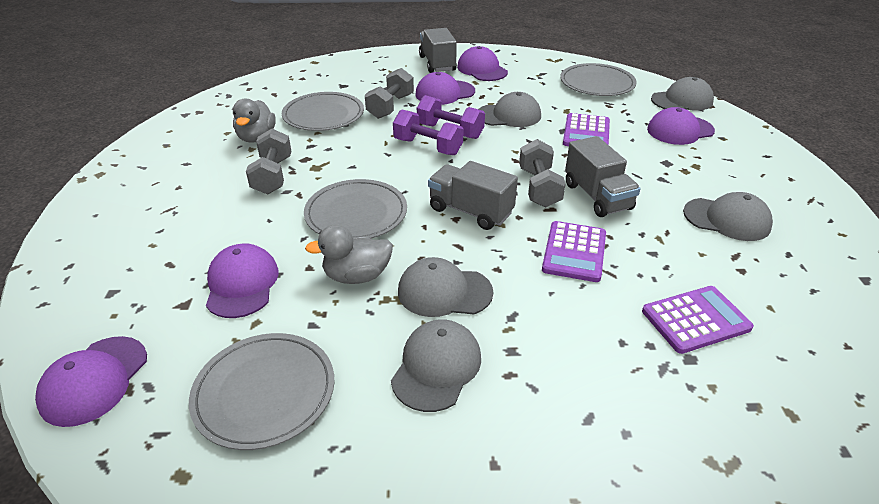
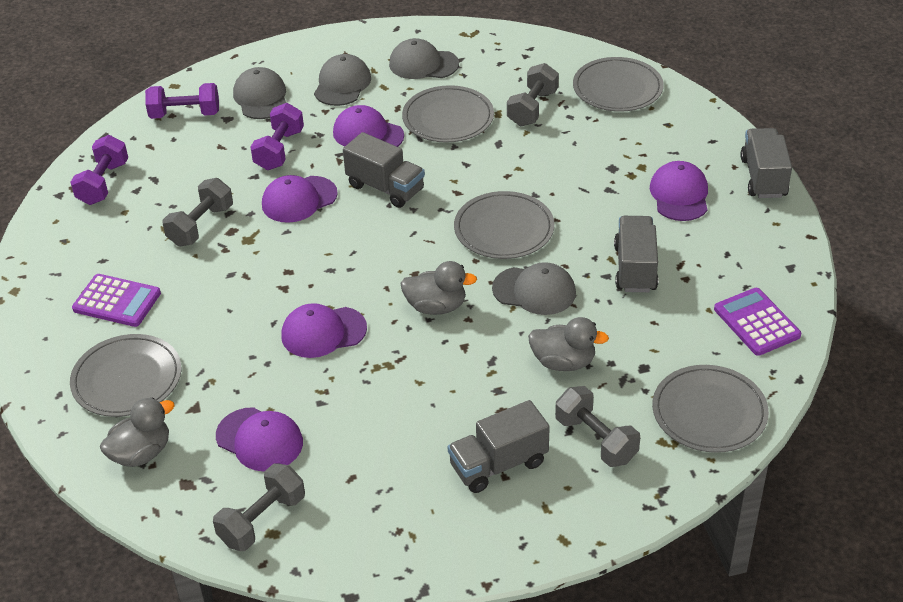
grey cap: [391,319,481,412] [398,257,493,317] [479,92,541,127] [651,77,714,111] [683,192,773,241] = 5 -> [233,67,286,119] [314,54,371,106] [389,38,459,79] [492,262,576,315] = 4
grey duck: [233,99,276,143] [305,225,393,284] = 2 -> [100,398,175,467] [400,261,477,315] [528,317,609,371] = 3
grey dumbbell: [246,129,291,195] [365,68,414,119] [519,139,566,208] = 3 -> [162,178,233,246] [213,463,305,551] [507,63,559,126] [555,386,640,467] = 4
grey plate: [189,333,334,450] [282,92,364,131] [304,179,407,239] [560,63,637,96] = 4 -> [70,334,182,417] [402,85,494,143] [454,191,554,259] [573,57,664,112] [652,365,769,453] = 5
grey truck: [419,28,457,73] [428,161,518,230] [565,136,640,217] = 3 -> [343,132,425,208] [448,400,550,493] [614,216,658,292] [740,128,792,198] = 4
purple calculator: [542,221,606,282] [563,113,610,146] [642,286,754,354] = 3 -> [72,274,161,327] [714,288,801,356] = 2
purple dumbbell: [393,109,464,155] [417,95,485,139] = 2 -> [70,135,128,205] [145,83,219,119] [250,103,304,170] = 3

